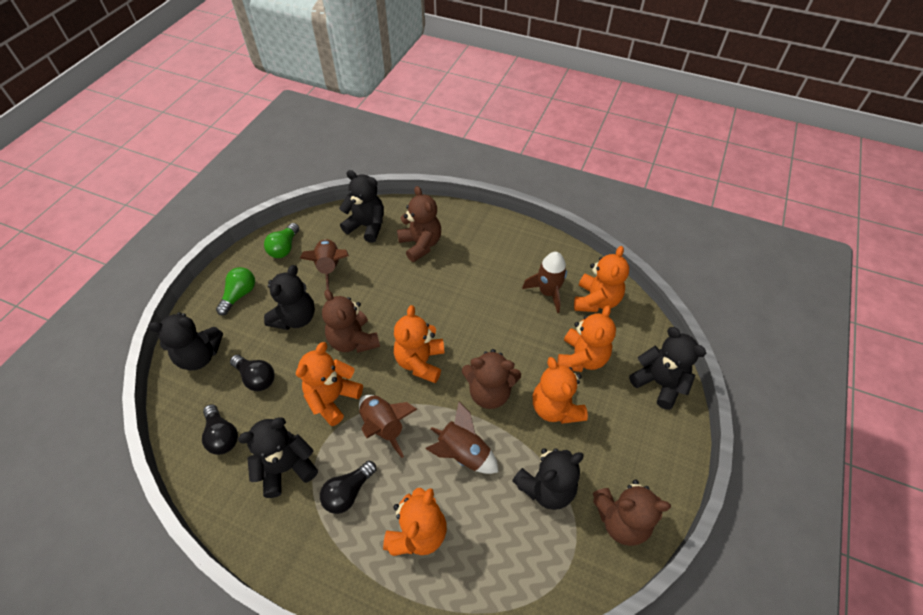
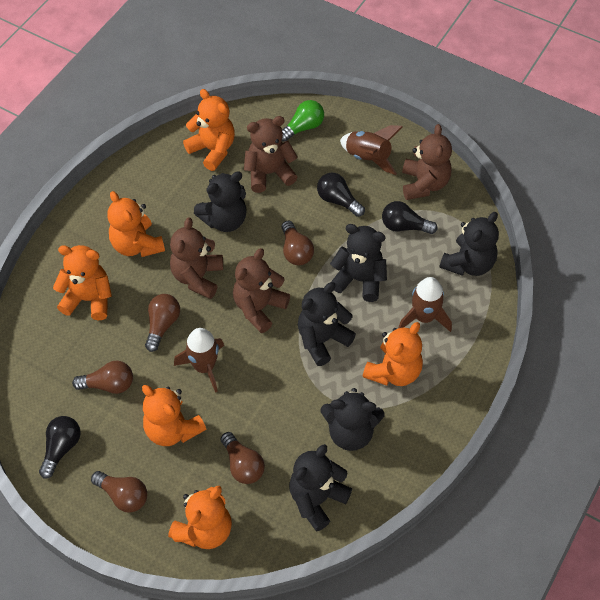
brown light bulb: none = 0 -> [72,361,133,394] [91,471,147,513] [145,294,180,352] [221,432,265,484] [281,220,314,265] = 5
brown rocket: [300,239,349,290] [359,395,417,458] [425,401,498,474] [522,252,567,313] = 4 -> [174,328,224,393] [340,125,403,175] [398,277,452,332] = 3
green light bulb: [216,267,255,315] [264,223,299,258] = 2 -> [282,100,324,142] = 1

